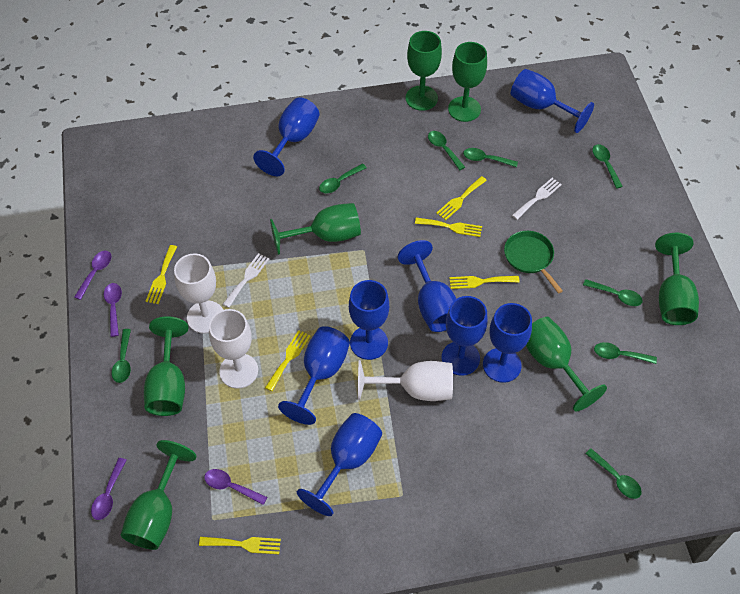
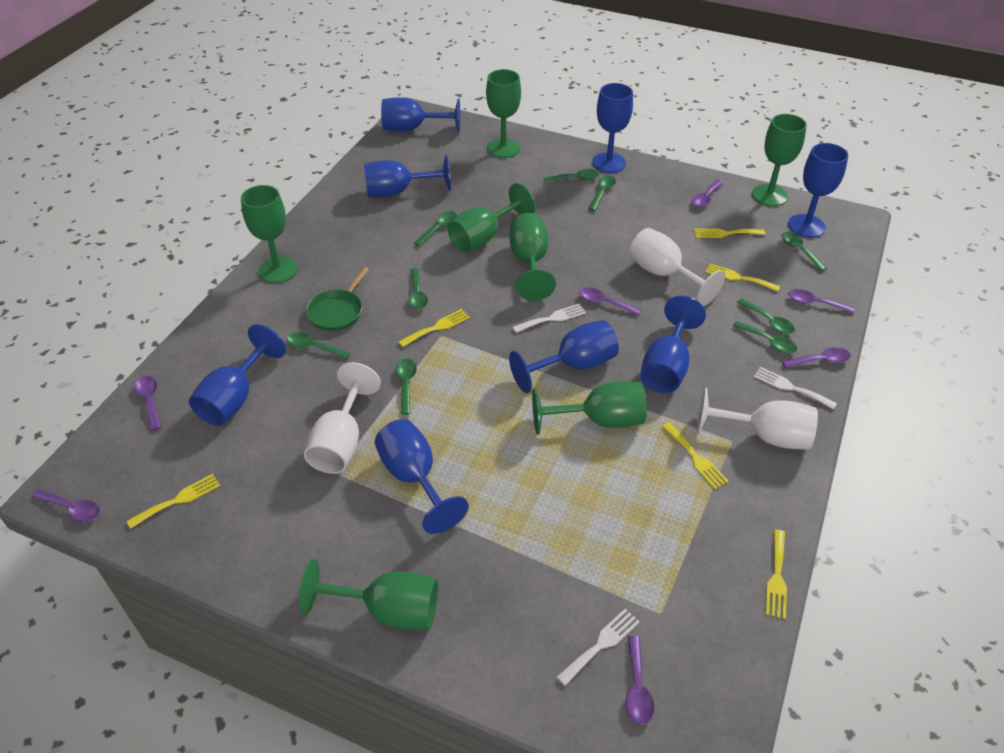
green spoon: [112,329,131,383] [319,164,367,193] [428,131,465,170] [463,148,518,167] [583,279,643,306] [585,448,642,499] [592,144,623,189] [594,342,657,364] = 8 -> [287,332,351,359] [396,358,417,415] [408,268,428,309] [414,211,457,247] [544,169,599,182] [588,175,616,211] [733,321,797,353] [737,298,795,334] [781,232,827,271] = 9
purple spoon: [74,251,111,300] [91,458,126,520] [104,283,122,337] [204,469,267,505] = 4 -> [32,489,100,522] [135,376,161,431] [579,287,641,316] [626,635,654,724] [692,179,724,207] [782,347,851,368] [788,289,855,313] = 7
white fork: [223,253,269,308] [512,178,562,220] = 2 -> [512,304,586,333] [557,609,640,686] [754,367,837,409] = 3

